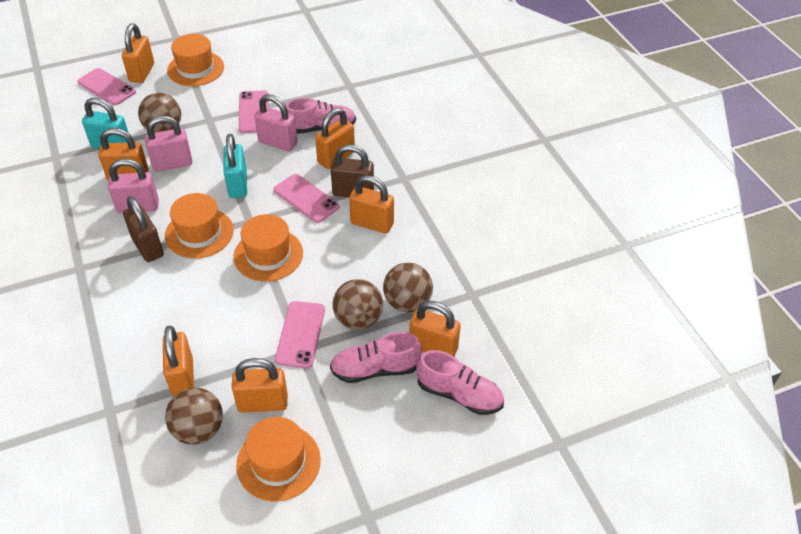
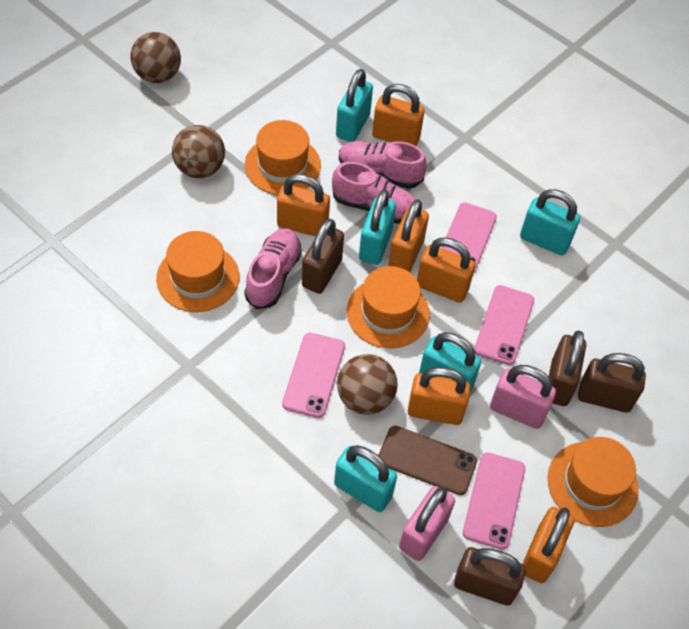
brown ball: [138,93,181,133] [165,387,223,445] [332,279,383,330] [383,263,433,312] = 4 -> [131,32,181,83] [172,125,225,178] [337,354,398,415] = 3
brown padlock: [123,196,164,262] [331,144,374,197] = 2 -> [302,219,344,294] [454,547,526,606] [549,331,586,406] [578,353,646,413] = 4
brown phone: none = 0 -> [378,426,477,495] = 1
orange padlock: [98,128,149,180] [122,23,154,83] [163,326,194,397] [232,358,288,413] [315,108,355,169] [349,175,394,233] [409,301,461,356] = 7 -> [277,174,330,236] [372,84,425,146] [388,199,429,272] [408,367,470,425] [417,237,475,303] [522,507,575,583] = 6
pink padlock: [108,159,159,213] [145,116,192,172] [254,94,297,152] = 3 -> [399,486,455,561] [490,365,556,429] = 2
turquoise padlock: [82,98,129,149] [224,134,247,198] = 2 -> [334,445,397,512] [336,69,373,142] [359,190,396,265] [419,332,481,391] [520,189,580,255] = 5

